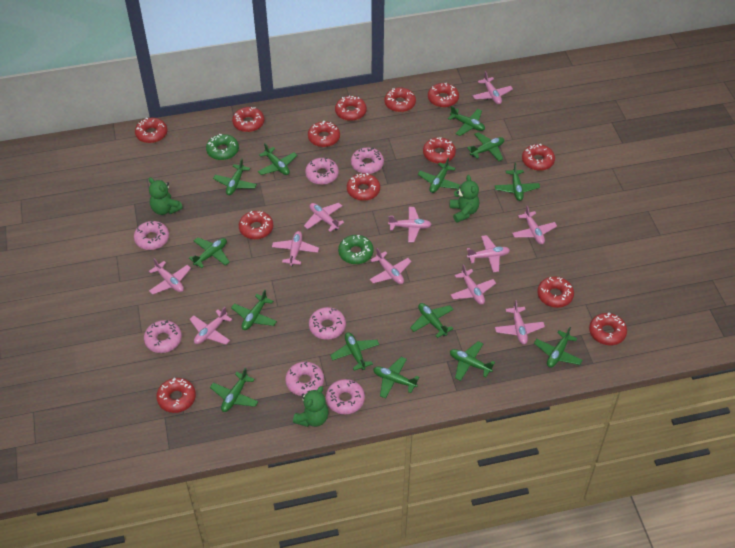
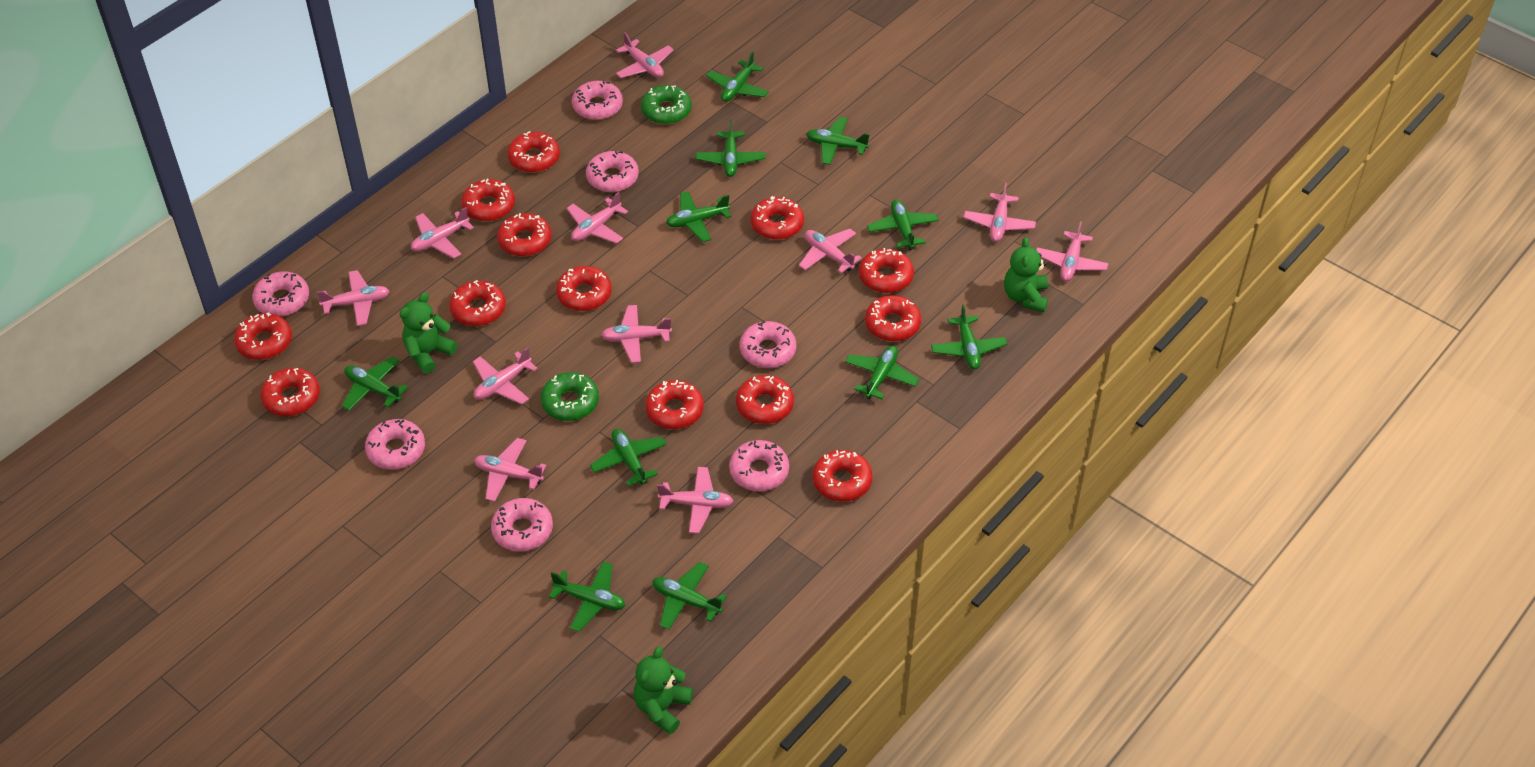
green plane: [189,237,230,268] [210,368,259,412] [213,158,257,195] [231,290,277,330] [258,143,297,175] [330,332,379,371] [373,357,419,398] [410,303,454,338] [418,158,461,193] [448,106,485,136] [450,341,495,381] [467,132,504,161] [495,163,540,201] [534,327,583,368] = 14 -> [342,357,408,411] [549,561,625,632] [590,429,667,486] [652,562,727,630] [666,191,731,242] [696,119,765,177] [706,51,769,102] [806,117,870,165] [845,346,919,400] [867,200,939,250] [931,304,1007,370] = 11

